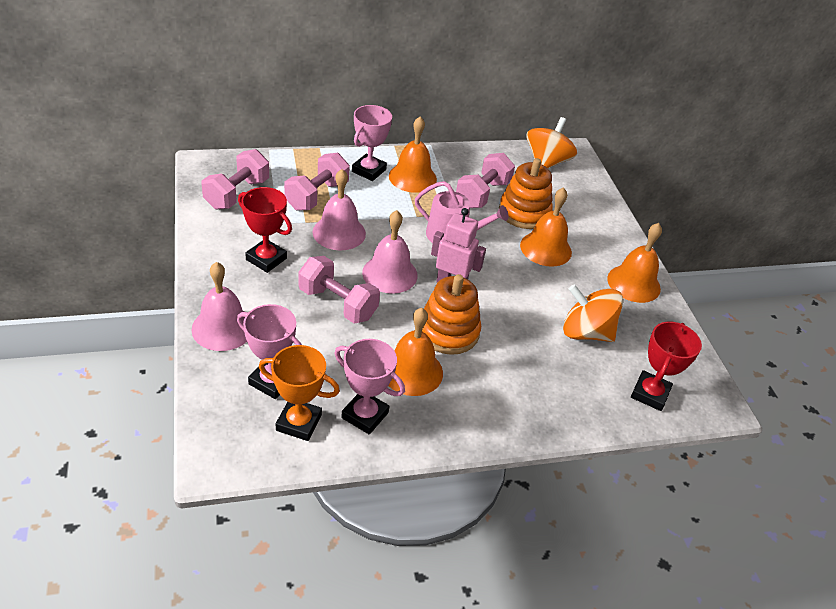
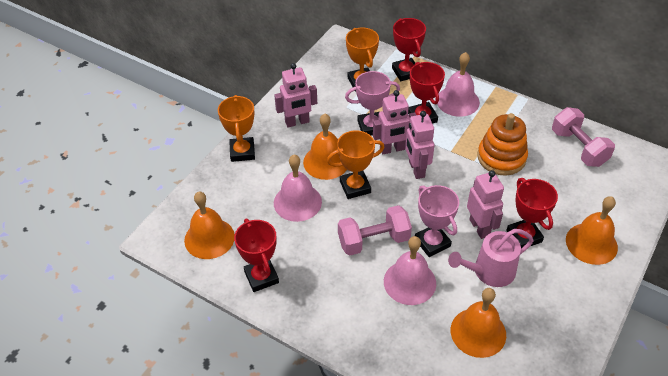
orange spinning top: [526,117,577,168] [563,284,623,342] = 2 -> none = 0
orange stacking toy: [422,274,481,355] [499,158,553,229] = 2 -> [478,113,528,176] = 1
orange trophy: [259,345,340,441] = 1 -> [218,95,255,162] [327,130,385,199] [346,28,379,91] = 3
pink dumbbell: [202,149,269,209] [284,153,350,211] [299,256,380,324] [456,153,515,208] = 4 -> [338,205,412,256] [552,107,615,167] = 2
pink robot: [431,208,486,283] = 1 -> [274,63,317,127] [373,90,416,154] [405,111,435,179] [467,170,504,239] = 4
pink trophy: [237,304,302,399] [334,339,405,435] [352,105,392,181] = 3 -> [345,71,400,135] [415,185,459,257] = 2
red trophy: [238,187,292,273] [631,322,702,411] = 2 -> [234,219,279,292] [392,18,426,81] [408,62,445,124] [506,178,558,248] = 4

